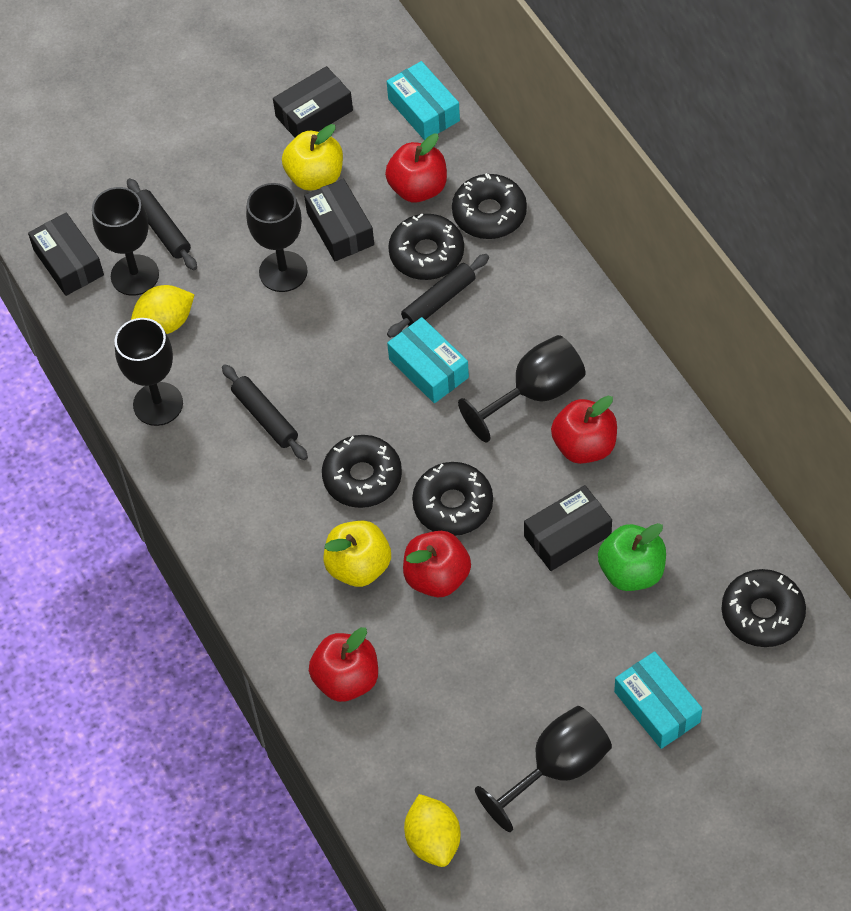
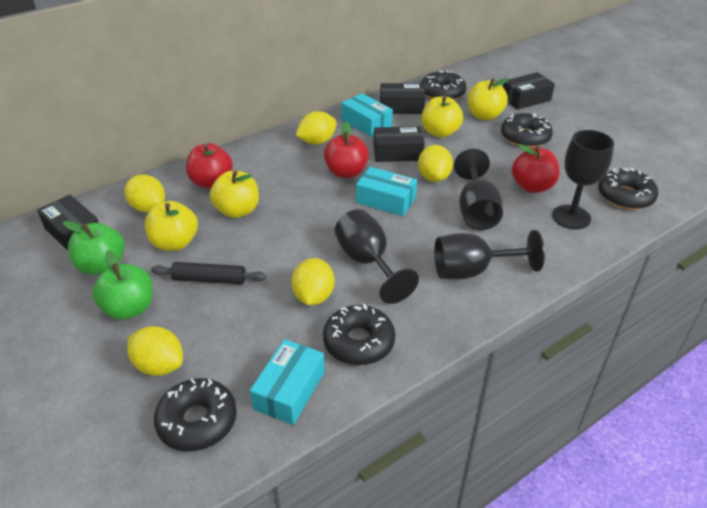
black goblet: [92,187,159,296] [115,318,183,426] [246,183,308,292] [458,335,586,443] [475,706,612,832] = 5 -> [335,209,419,304] [434,230,545,279] [454,149,503,230] [552,130,614,229] = 4
black rolling pin: [127,178,197,270] [222,364,308,460] [387,254,489,338] = 3 -> [151,262,266,284] = 1
green apple: [598,523,666,591] = 1 -> [63,221,125,275] [92,250,153,320] = 2
red apple: [309,627,378,702] [385,133,447,202] [403,531,471,597] [551,396,617,464] = 4 -> [186,143,233,188] [324,122,369,178] [512,144,560,193] = 3
yellow apple: [282,124,343,191] [323,521,391,587] = 2 -> [145,201,198,251] [210,171,259,218] [421,96,463,138] [467,78,510,120] = 4
yellow lemon: [131,285,195,334] [404,794,461,867] = 2 -> [124,174,165,212] [127,326,183,376] [291,258,335,305] [296,111,337,145] [418,145,453,182] = 5

